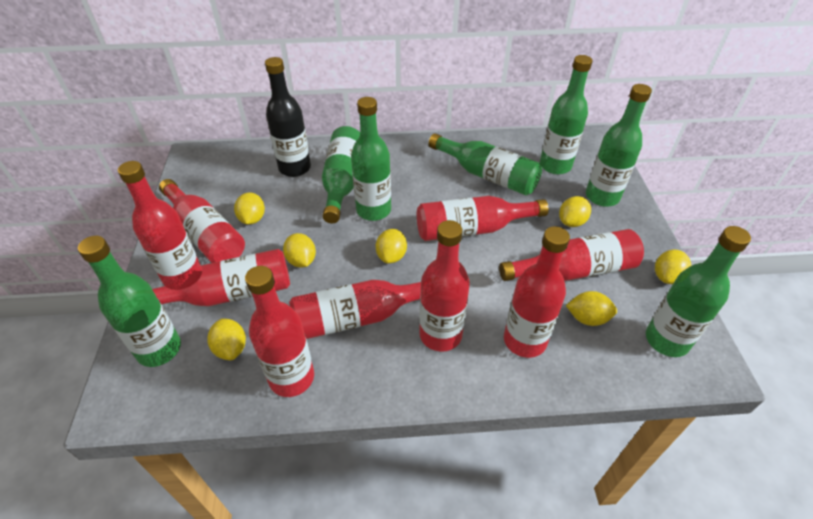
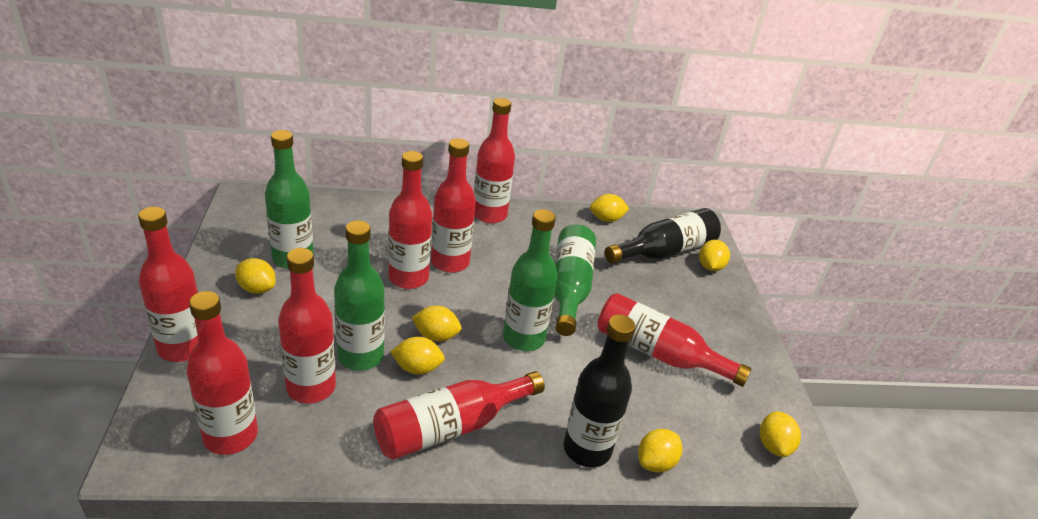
black bottle: [265,57,311,177] = 1 -> [563,315,635,467] [605,208,721,263] = 2
green bottle: [78,236,181,367] [322,126,360,223] [351,97,391,221] [428,133,542,196] [540,55,593,174] [586,84,652,207] [646,226,751,357] = 7 -> [265,130,314,269] [334,221,385,371] [503,209,558,351] [554,224,596,336] = 4
red bottle: [118,161,201,286] [152,249,290,306] [159,179,245,263] [245,266,314,397] [289,280,421,339] [417,196,549,241] [419,220,470,352] [499,229,644,281] [504,226,570,358] = 9 -> [138,207,198,362] [186,291,258,455] [278,248,336,403] [373,371,545,460] [388,151,432,289] [431,138,476,273] [474,98,515,223] [597,293,752,387] = 8

